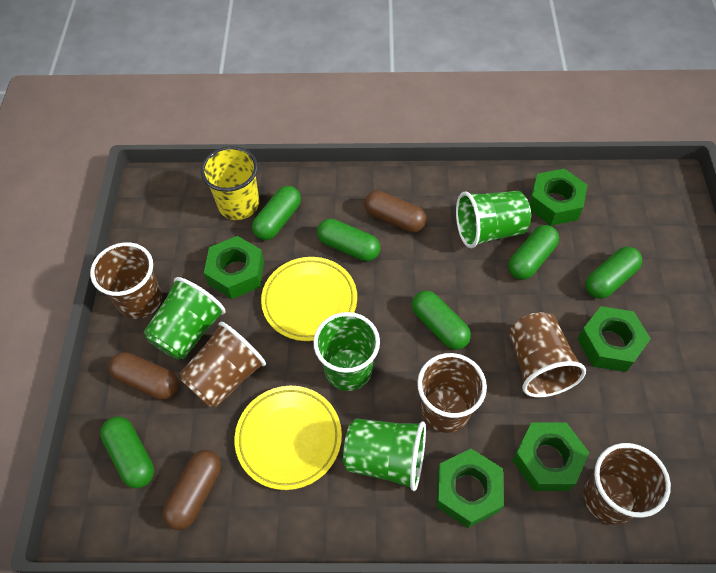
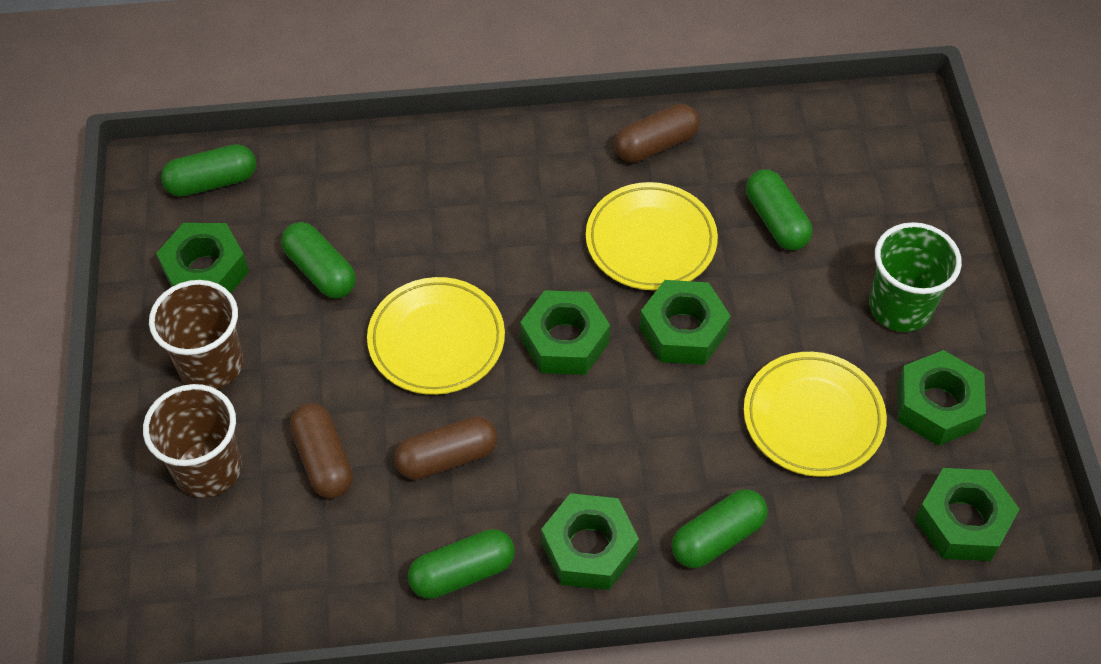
brown cup: [90,242,162,319] [179,321,266,407] [417,353,487,433] [509,312,586,398] [584,443,671,525] = 5 -> [143,384,242,498] [149,280,243,389] = 2
green capsule: [100,416,154,489] [252,186,301,240] [317,219,380,261] [412,291,471,350] [508,225,559,280] [585,247,642,299] = 6 -> [161,144,256,197] [281,222,356,298] [408,529,515,599] [671,489,768,568] [746,169,813,250] = 5
green cup: [143,277,226,360] [313,312,380,391] [343,418,426,491] [456,191,531,248] = 4 -> [869,222,962,332] = 1
green nut: [204,236,264,299] [437,449,504,528] [512,422,589,491] [529,169,587,226] [577,306,651,372] = 5 -> [156,223,249,293] [520,290,610,375] [541,493,639,590] [639,280,731,365] [897,350,986,446] [915,468,1020,561] = 6
yellow cup: [201,146,259,220] = 1 -> none = 0
yellow plate: [235,386,342,490] [261,257,357,341] = 2 -> [367,277,505,395] [586,182,718,290] [744,352,887,477] = 3

